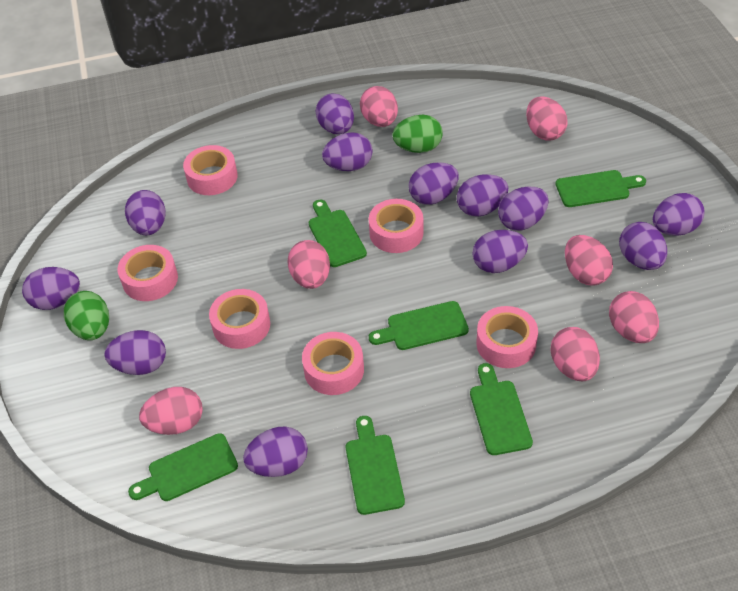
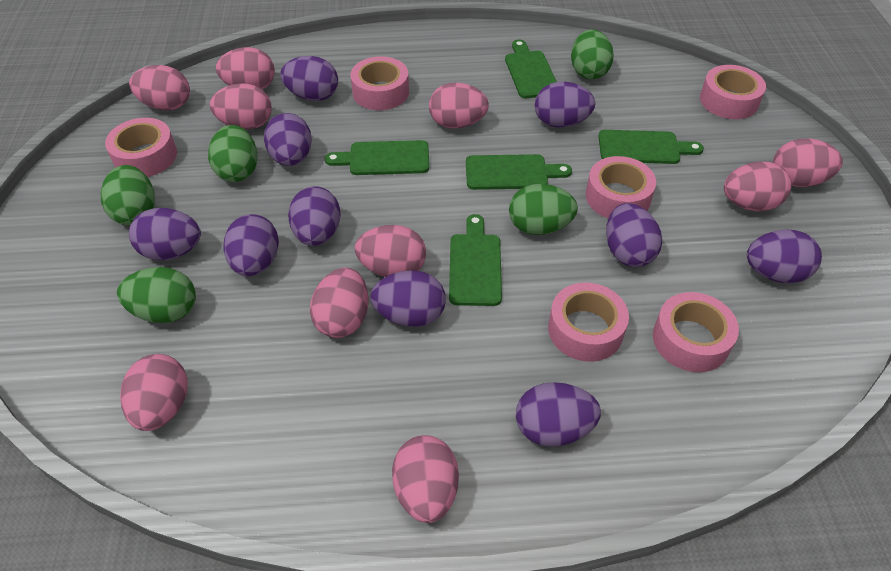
green cutting board: [128,433,238,501] [308,200,367,267] [346,416,405,515] [369,301,469,350] [470,363,533,455] [555,170,646,207] = 6 -> [325,140,429,175] [449,214,502,306] [466,154,572,190] [505,39,557,98] [598,130,704,164] = 5
green egg: [64,291,109,340] [393,115,443,153] = 2 -> [101,165,155,225] [117,267,196,323] [208,125,258,182] [509,184,578,235] [571,29,614,79] = 5
pink egg: [139,387,203,435] [287,240,330,289] [360,86,398,127] [526,97,567,141] [550,327,600,381] [565,235,613,286] [609,291,659,343] = 7 -> [120,354,188,431] [129,65,190,110] [210,83,272,129] [216,47,275,89] [310,268,369,338] [355,225,426,277] [392,435,459,523] [429,82,489,128] [724,162,791,211] [773,139,843,187] = 10
purple egg: [22,267,80,310] [104,330,166,375] [125,190,166,236] [243,426,308,477] [316,94,354,134] [322,132,373,171] [409,162,459,205] [457,174,508,217] [472,230,528,273] [498,187,549,231] [619,222,667,270] [653,193,704,236] = 12 -> [129,208,201,260] [223,214,279,276] [264,113,312,166] [280,56,338,101] [288,186,341,246] [370,270,446,327] [516,382,601,447] [535,82,595,127] [606,203,662,267] [747,229,822,283] = 10

